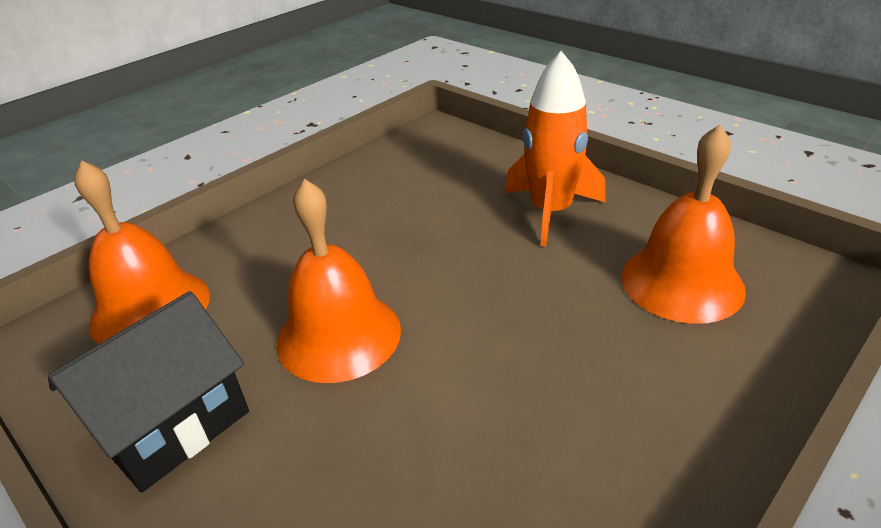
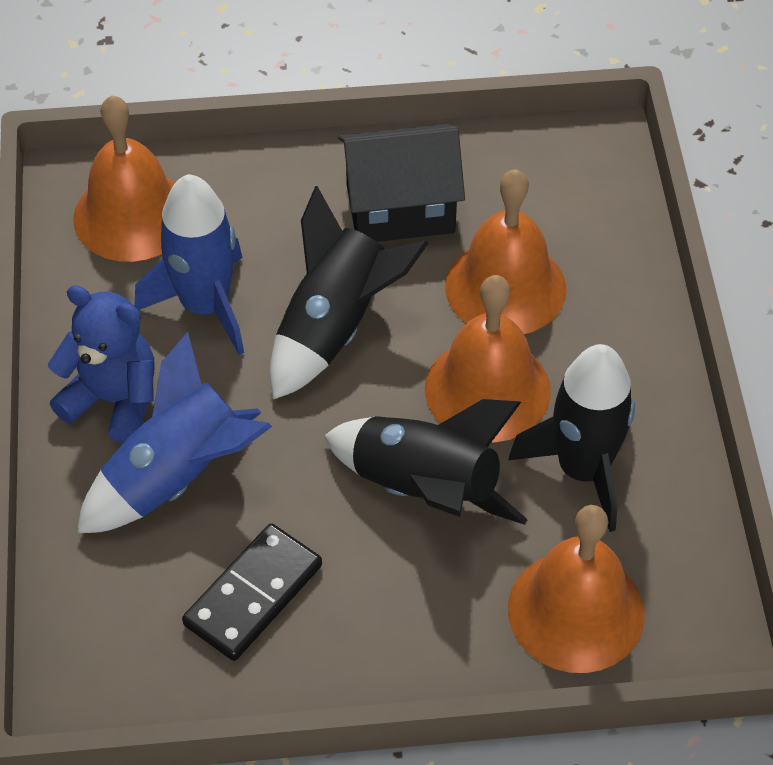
black domino: none = 0 -> [182,523,322,661] = 1
black rocket: none = 0 -> [270,186,429,399] [324,399,528,525] [509,344,635,532] = 3
blue rocket: none = 0 -> [77,332,272,533] [134,174,244,355] = 2
blue teddy bear: none = 0 -> [48,285,155,443] = 1
orange bell: [74,161,210,344] [276,179,401,383] [621,124,746,324] = 3 -> [73,95,175,262] [425,275,551,442] [445,169,567,334] [508,505,645,673] = 4
orange rocket: [505,51,606,247] = 1 -> none = 0

